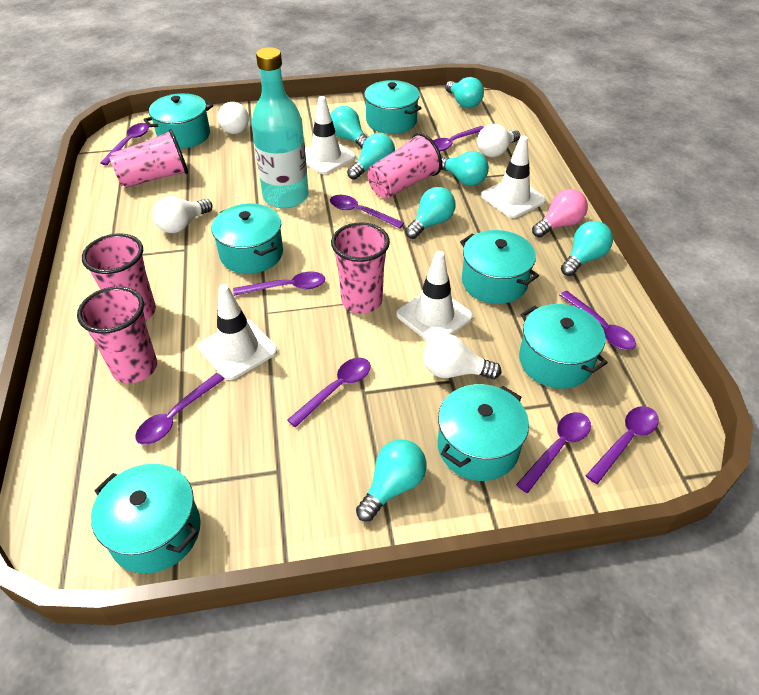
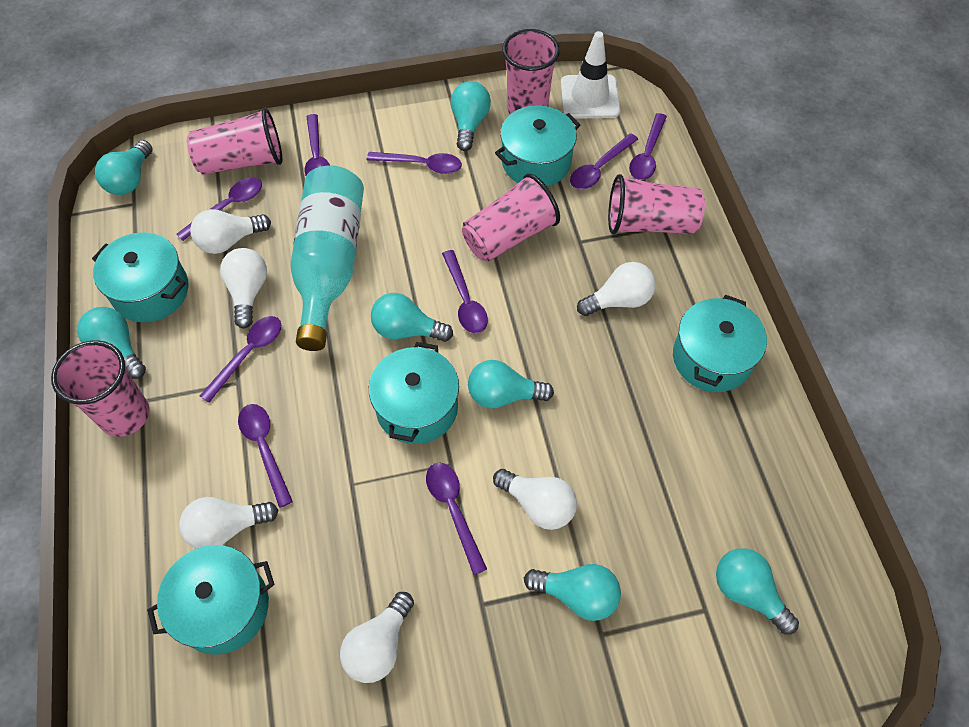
pink light bulb: [532,189,588,238] = 1 -> none = 0
turquoise pot: [91,464,201,573] [144,93,213,149] [212,203,283,274] [363,80,421,134] [438,384,529,481] [460,230,539,304] [519,304,608,389] = 7 -> [92,232,189,322] [147,545,275,655] [369,342,459,444] [495,105,580,187] [673,295,767,392] = 5
white light bulb: [152,196,213,233] [218,102,249,134] [423,334,501,379] [477,124,520,157] = 4 -> [179,497,278,549] [190,209,271,254] [220,248,267,329] [340,592,414,683] [493,469,577,530] [577,262,656,316] = 6
white traffic cone: [198,284,277,380] [305,96,356,174] [396,251,473,342] [481,136,546,218] = 4 -> [561,31,620,119] = 1

